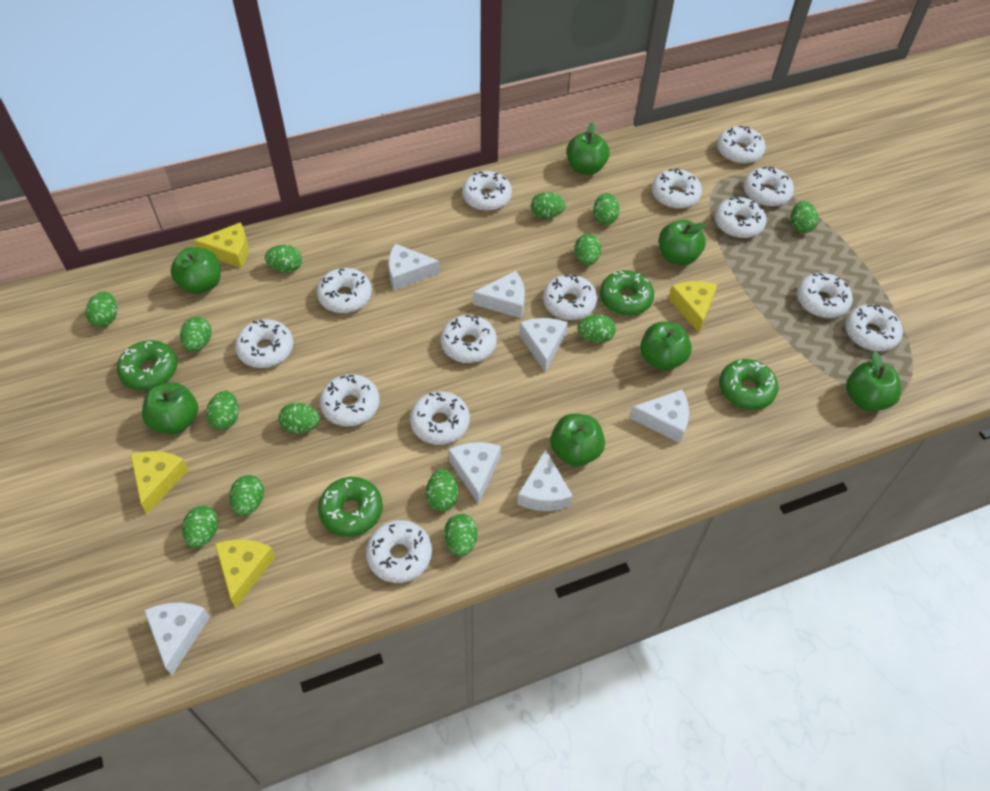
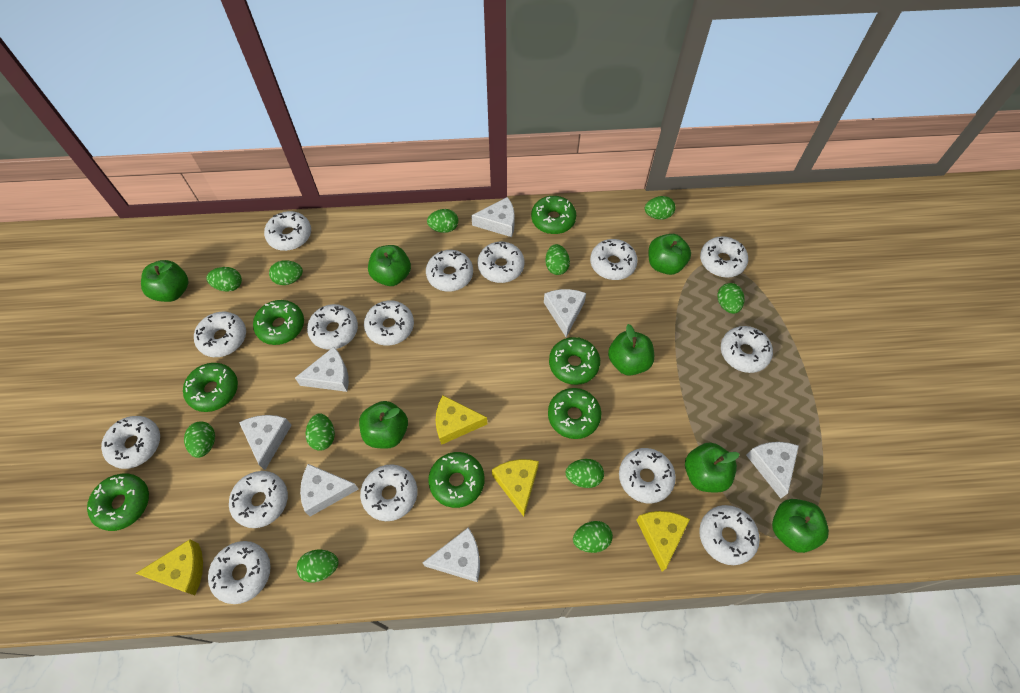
green donut: [117,340,178,391] [318,477,383,536] [600,270,654,316] [719,359,778,410] = 4 -> [87,473,149,531] [183,363,238,412] [253,300,304,345] [428,452,485,508] [531,196,576,234] [548,388,601,439] [549,337,600,385] = 7
green egg: [85,291,117,327] [180,317,212,351] [182,506,219,548] [206,391,239,430] [229,475,264,516] [265,245,302,273] [279,403,320,433] [426,469,458,512] [444,514,477,556] [531,192,566,219] [574,234,601,265] [577,314,616,343] [593,193,619,225] [791,201,818,233] = 14 -> [184,422,215,458] [206,267,242,292] [269,260,303,285] [296,550,339,583] [306,413,335,451] [427,209,458,233] [545,244,570,275] [566,459,604,488] [573,521,613,553] [645,196,675,220] [718,283,744,314] = 11
white donut: [235,319,293,368] [317,268,372,313] [320,374,380,427] [366,520,432,583] [410,391,470,445] [440,315,497,363] [462,171,512,211] [543,275,597,320] [652,169,702,209] [715,197,766,238] [717,126,766,164] [743,167,794,207] [797,273,853,318] [845,304,903,351] = 14 -> [101,416,160,469] [194,312,246,357] [208,541,271,604] [229,471,288,528] [264,211,311,251] [307,304,358,350] [360,464,417,521] [364,300,414,346] [426,250,473,292] [478,242,524,283] [590,239,638,280] [619,448,676,503] [699,505,760,565] [700,236,748,278] [721,326,773,373] = 15

